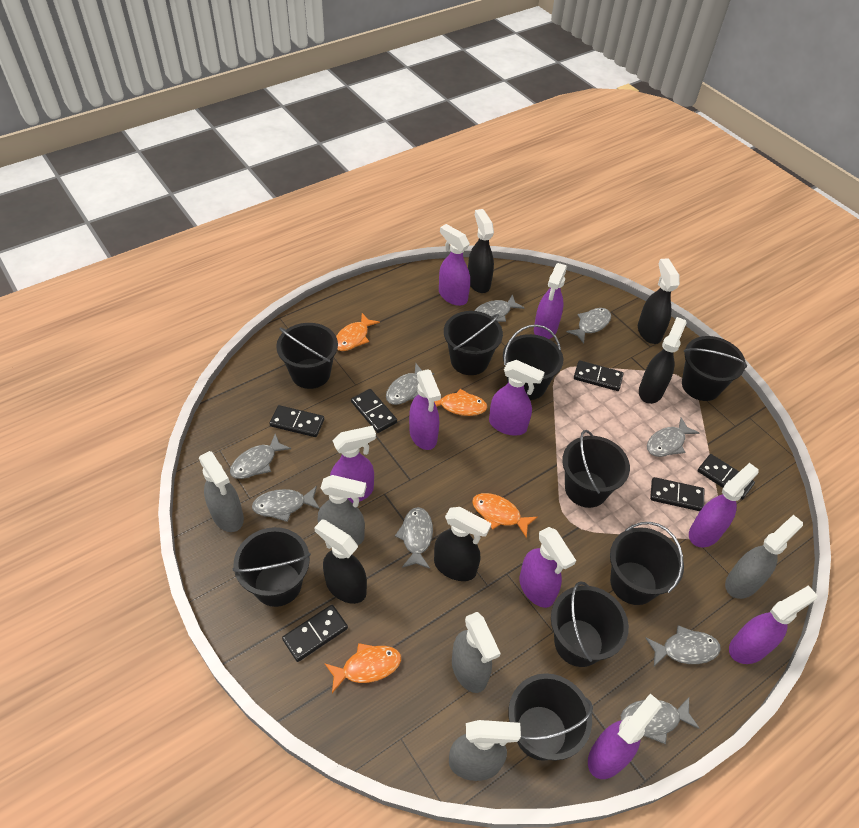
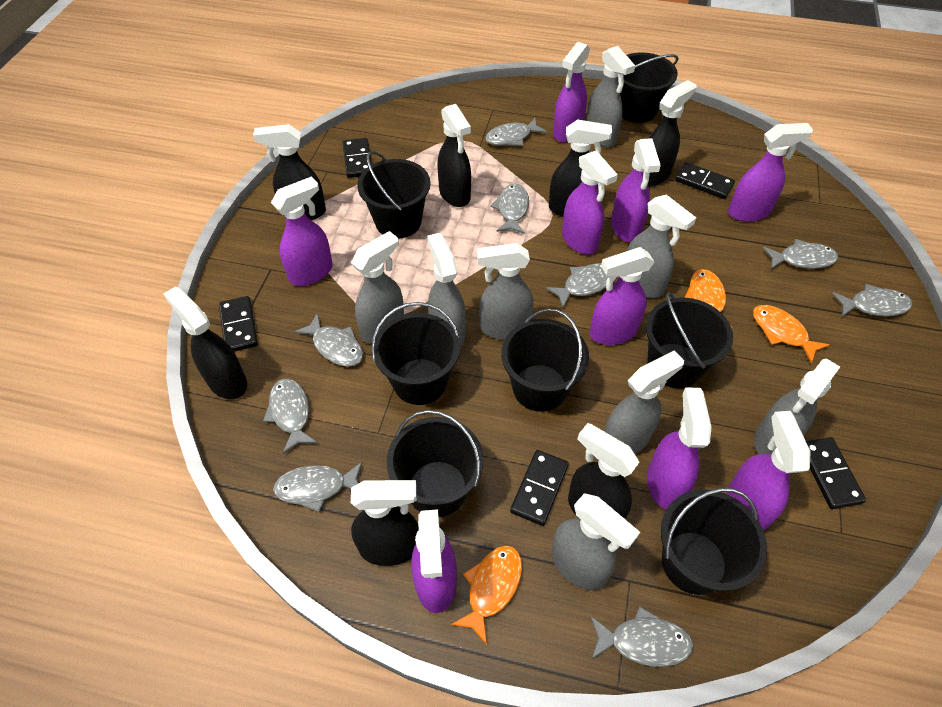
black bucket: [232,527,311,607] [276,323,338,389] [444,311,503,375] [503,324,563,400] [508,673,593,761] [551,581,629,667] [562,430,630,508] [610,522,684,605] [682,336,747,401] = 9 -> [357,151,431,239] [371,302,460,405] [387,410,484,517] [501,308,589,412] [620,52,679,123] [646,292,733,388] [661,488,767,595] = 7
black domino: [269,405,324,437] [282,605,348,662] [351,389,397,433] [574,360,623,391] [650,477,705,511] [698,454,755,500] = 6 -> [219,296,258,352] [342,138,372,178] [510,450,569,526] [675,162,735,199] [806,437,866,509] = 5
black spray bottle: [314,519,367,604] [434,507,492,581] [468,209,494,293] [638,258,680,344] [639,317,687,404] = 5 -> [164,286,247,399] [253,124,326,220] [351,480,419,566] [437,104,471,207] [549,119,612,217] [568,423,639,519] [648,80,696,186] = 7
grey spray bottle: [199,451,244,532] [318,475,366,545] [449,720,521,781] [452,612,501,693] [725,515,803,599] = 5 -> [351,231,404,344] [427,233,466,348] [477,243,533,339] [551,493,640,590] [586,46,635,147] [604,350,684,454] [627,195,696,298] [754,358,840,455] = 8
orange fish: [324,643,401,693] [336,313,380,351] [434,389,488,416] [472,493,538,538] = 4 -> [451,545,522,645] [684,269,732,328] [753,305,830,364] = 3

